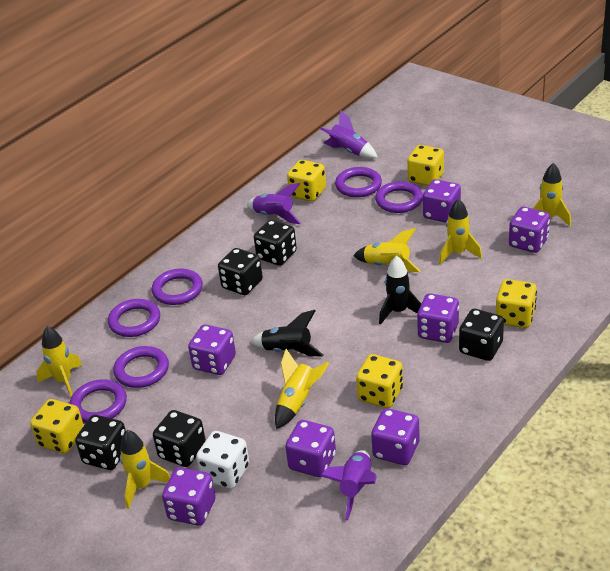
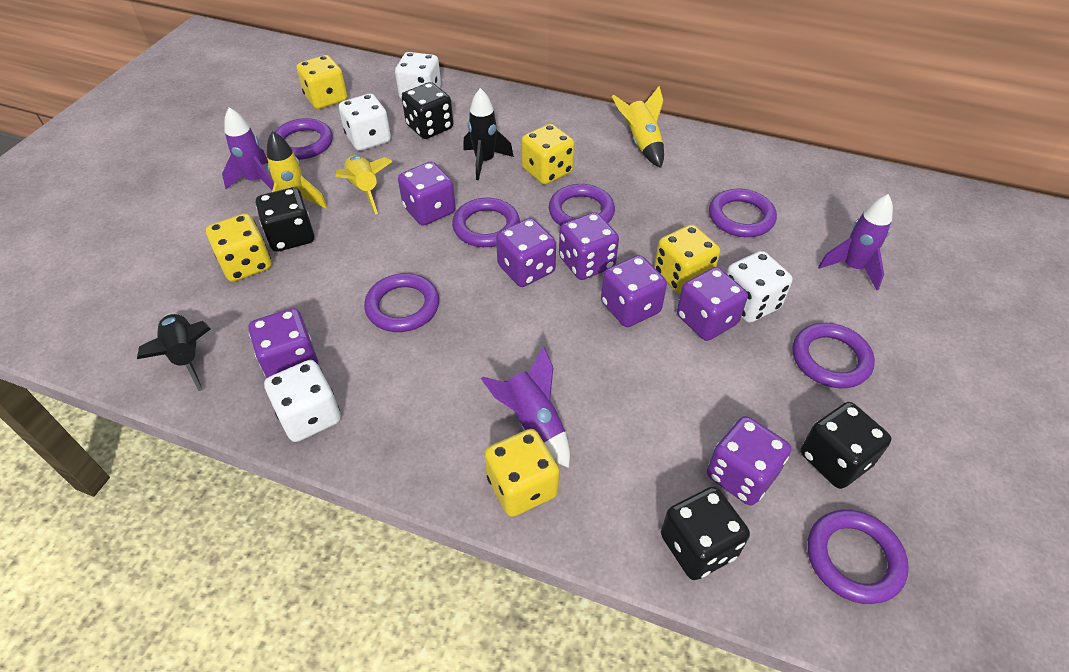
black dice: [75,415,126,470] [153,410,206,467] [218,248,263,295] [254,220,297,266] [459,309,504,361] = 5 -> [256,187,315,252] [402,82,453,139] [661,487,750,580] [801,402,892,489] = 4
purple ring: [70,379,127,423] [108,299,160,337] [113,346,169,388] [152,269,203,305] [335,167,382,197] [375,181,423,213] = 6 -> [275,118,333,160] [364,273,439,332] [452,198,520,247] [549,184,615,226] [709,189,777,237] [793,323,875,388] [808,509,909,604] = 7
white dice: [196,431,249,489] = 1 -> [264,360,341,442] [339,94,391,151] [395,52,441,99] [726,251,793,323] = 4
yellow rocket: [36,326,82,397] [120,430,170,509] [275,349,329,429] [353,228,420,272] [439,198,482,265] [533,163,571,226] = 6 -> [267,131,327,209] [335,155,392,214] [612,86,664,168] = 3

